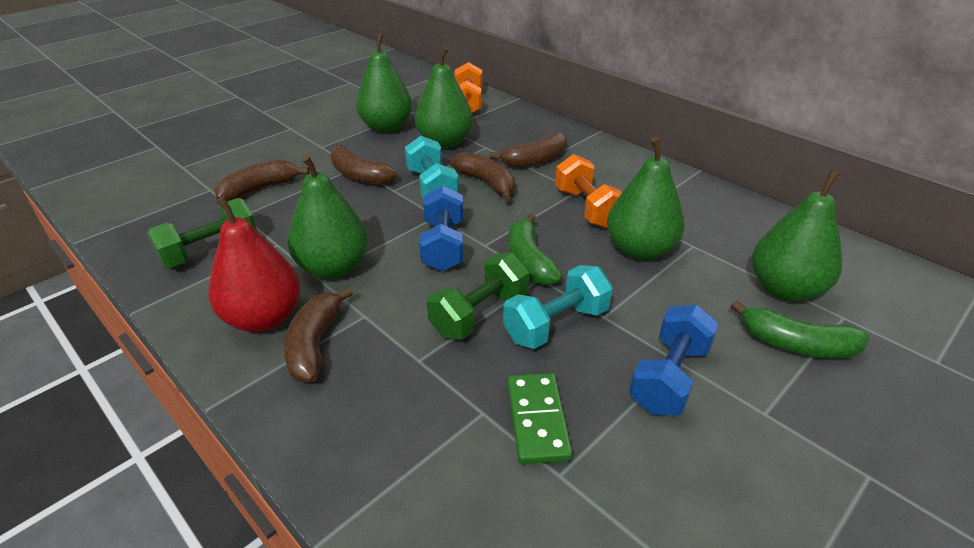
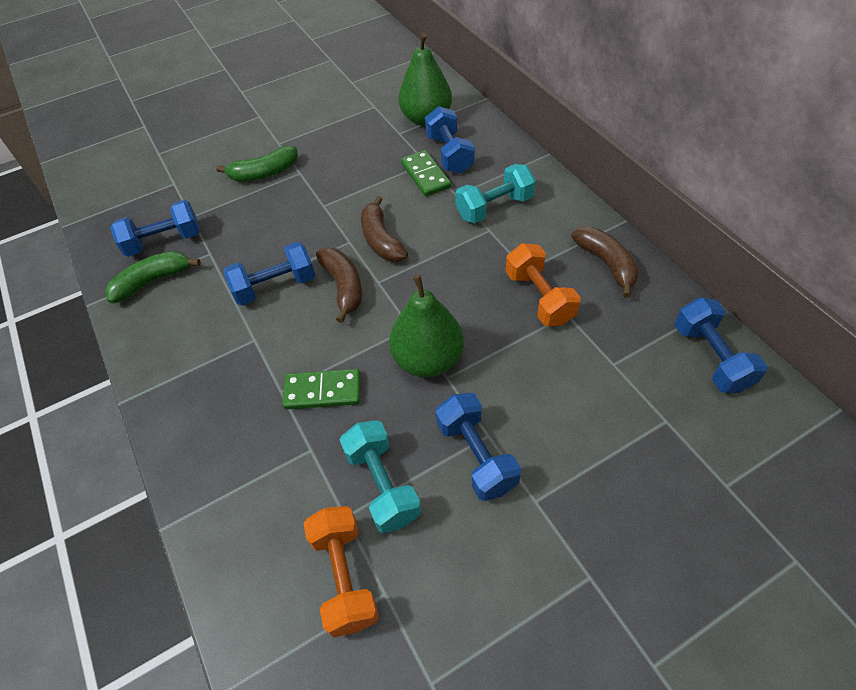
blue dumbbell: [419,186,463,271] [629,305,719,415] = 2 -> [110,200,200,257] [224,242,315,306] [425,106,475,174] [436,393,521,501] [675,297,768,393] = 5
brown banana: [214,160,309,201] [284,287,353,382] [330,143,397,185] [450,152,515,201] [490,132,567,168] = 5 -> [316,248,362,323] [361,196,408,262] [571,227,639,298] = 3
green domino: [507,373,572,464] = 1 -> [282,369,360,410] [401,150,451,197] = 2
green dumbbell: [147,198,257,268] [427,252,530,340] = 2 -> none = 0
green pear: [288,155,368,279] [356,34,412,133] [415,46,473,148] [607,137,685,260] [752,170,842,301] = 5 -> [389,275,464,377] [398,33,452,126] = 2
red pear: [208,196,300,332] = 1 -> none = 0

